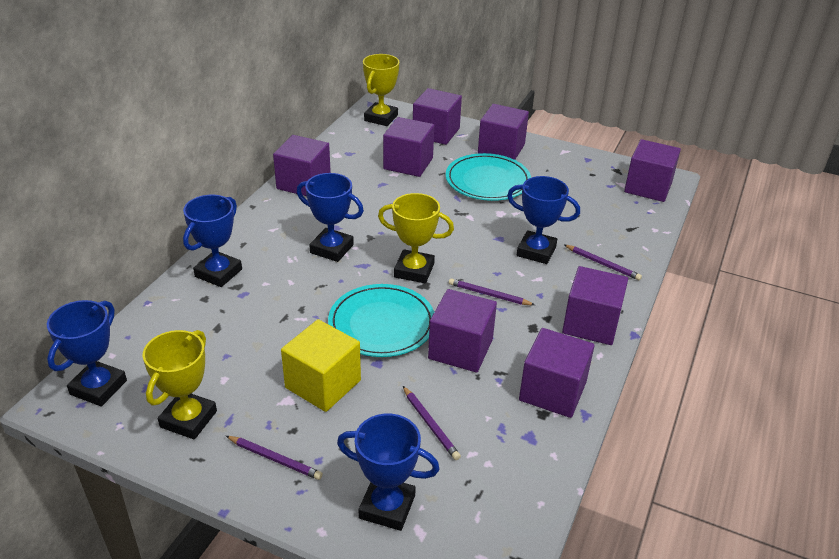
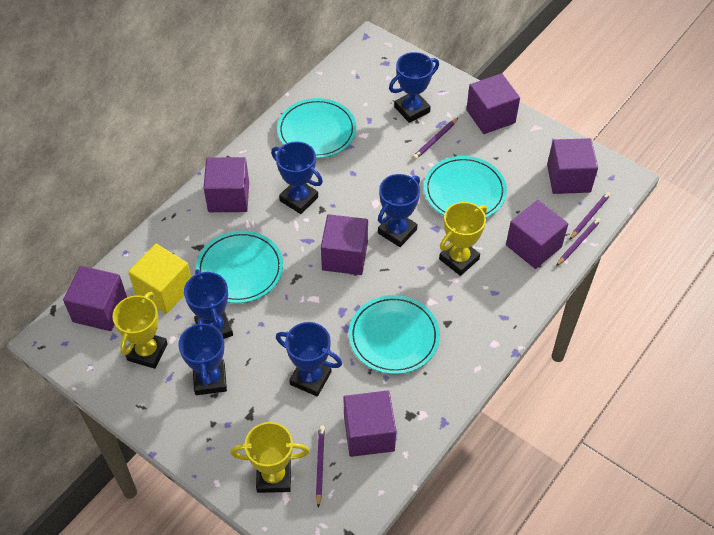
blue trophy: [47,300,127,407] [183,195,242,287] [297,173,364,262] [337,414,440,531] [507,176,580,264] = 5 -> [178,318,227,395] [184,269,233,339] [271,141,323,214] [276,322,342,397] [378,174,420,247] [389,52,439,123] = 6
purple cube: [273,135,331,196] [383,117,434,177] [413,88,462,145] [428,289,497,373] [478,104,529,160] [519,328,595,418] [562,266,628,345] [624,139,681,202] = 8 -> [63,266,127,331] [203,157,249,212] [321,214,368,275] [344,391,396,457] [466,73,520,134] [506,200,568,269] [547,138,598,194] = 7
turquoise plate: [328,284,434,357] [446,153,531,201] = 2 -> [196,231,283,303] [277,98,356,158] [349,295,440,374] [424,156,507,218] = 4

